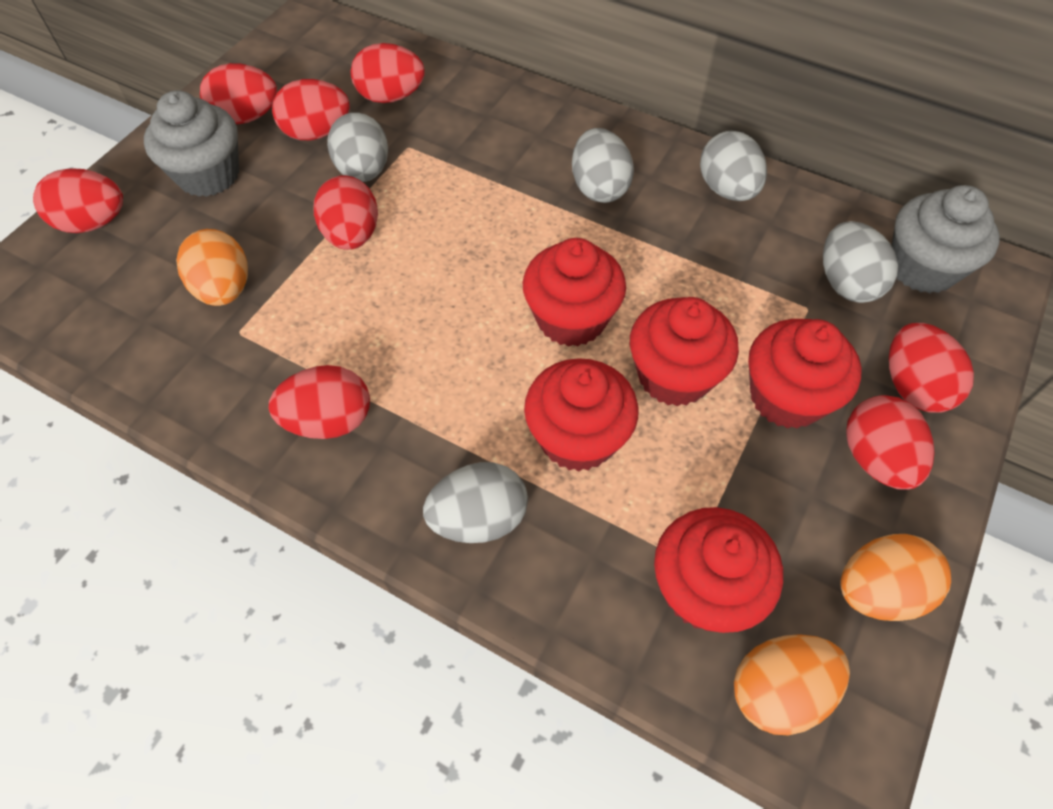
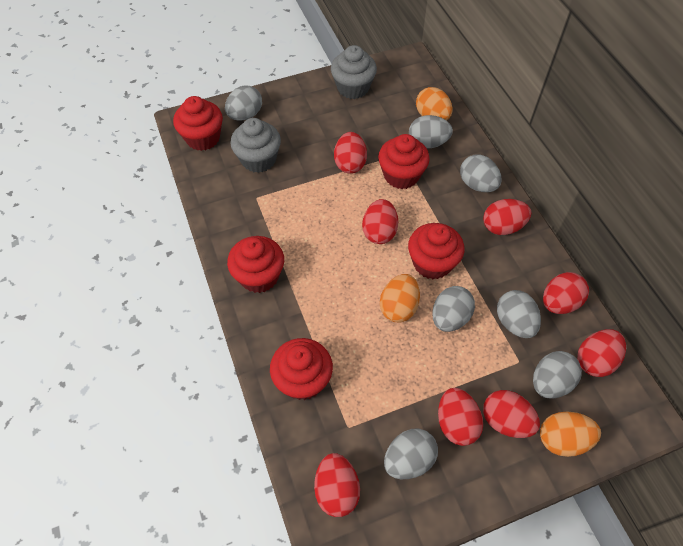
grey egg: [327,112,388,182] [423,462,528,543] [572,128,634,203] [700,131,767,201] [823,221,898,303] = 5 -> [225,85,262,121] [384,428,438,479] [409,115,453,148] [432,286,475,332] [460,154,502,192] [497,290,541,338] [533,351,582,399] = 7

